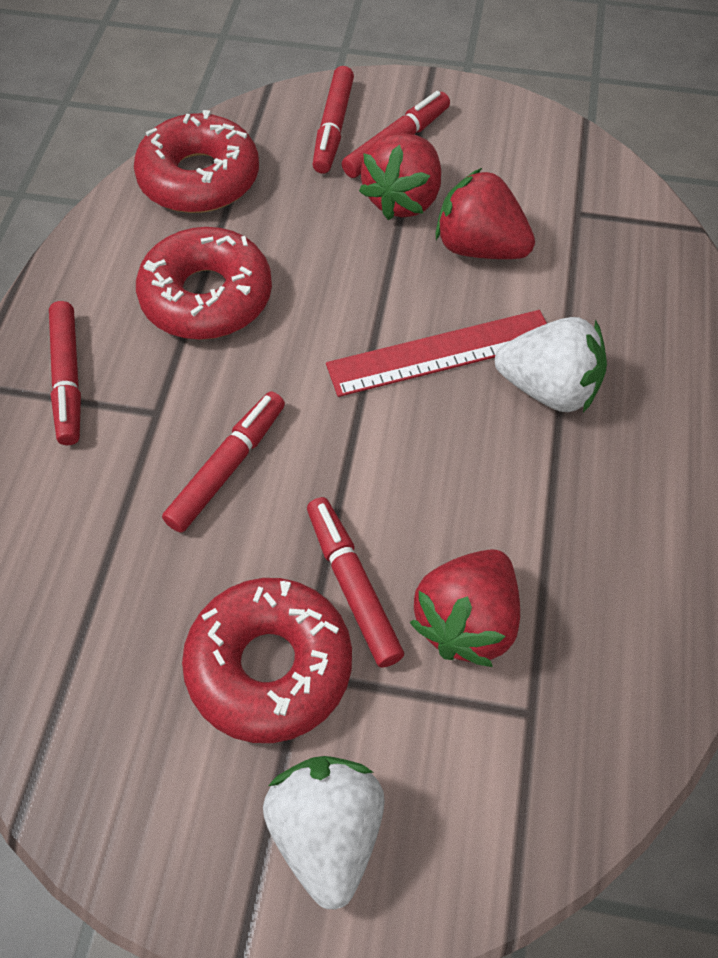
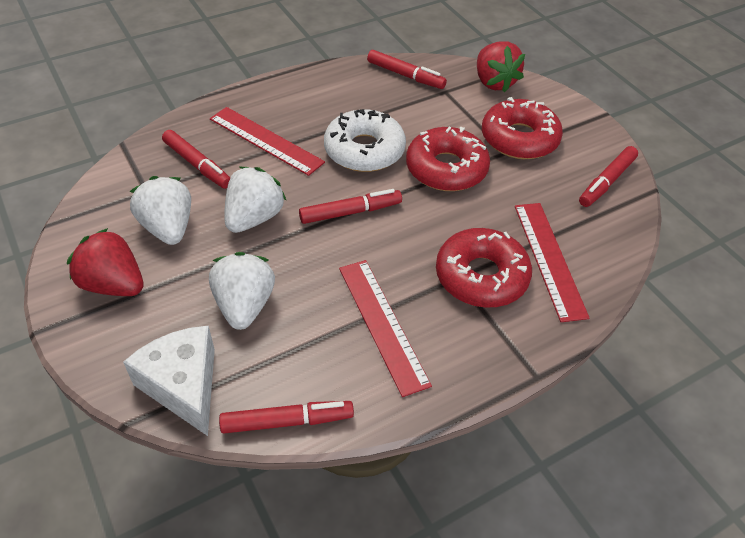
red ruler: [326,310,547,397] = 1 -> [210,107,325,176] [339,260,432,397] [515,203,590,322] = 3
red strawberry: [359,133,441,220] [410,549,520,667] [435,168,535,259] = 3 -> [67,228,144,296] [477,41,525,93] = 2
white cheese: none = 0 -> [123,326,215,436] = 1
white donut: none = 0 -> [324,109,406,172] = 1
white strawberry: [263,756,385,910] [495,317,607,413] = 2 -> [129,176,191,245] [209,252,275,330] [224,167,287,233] = 3

